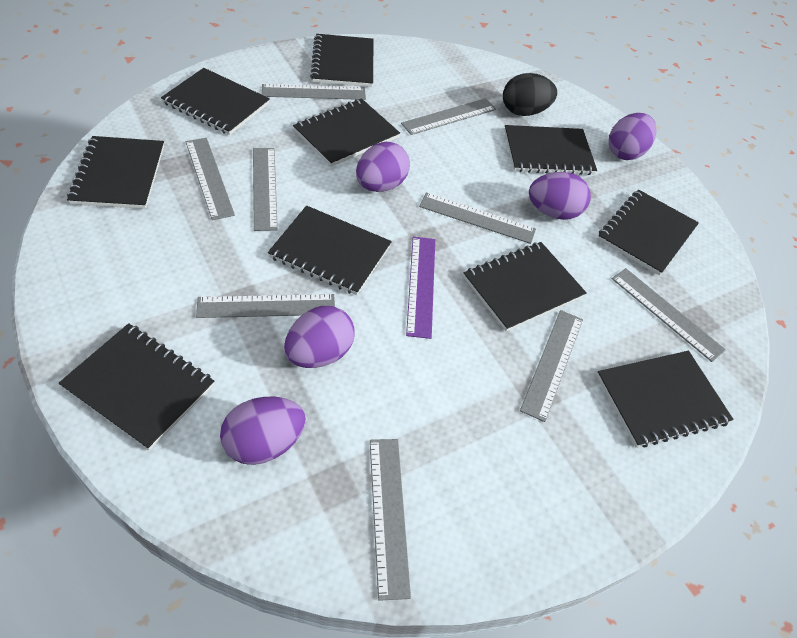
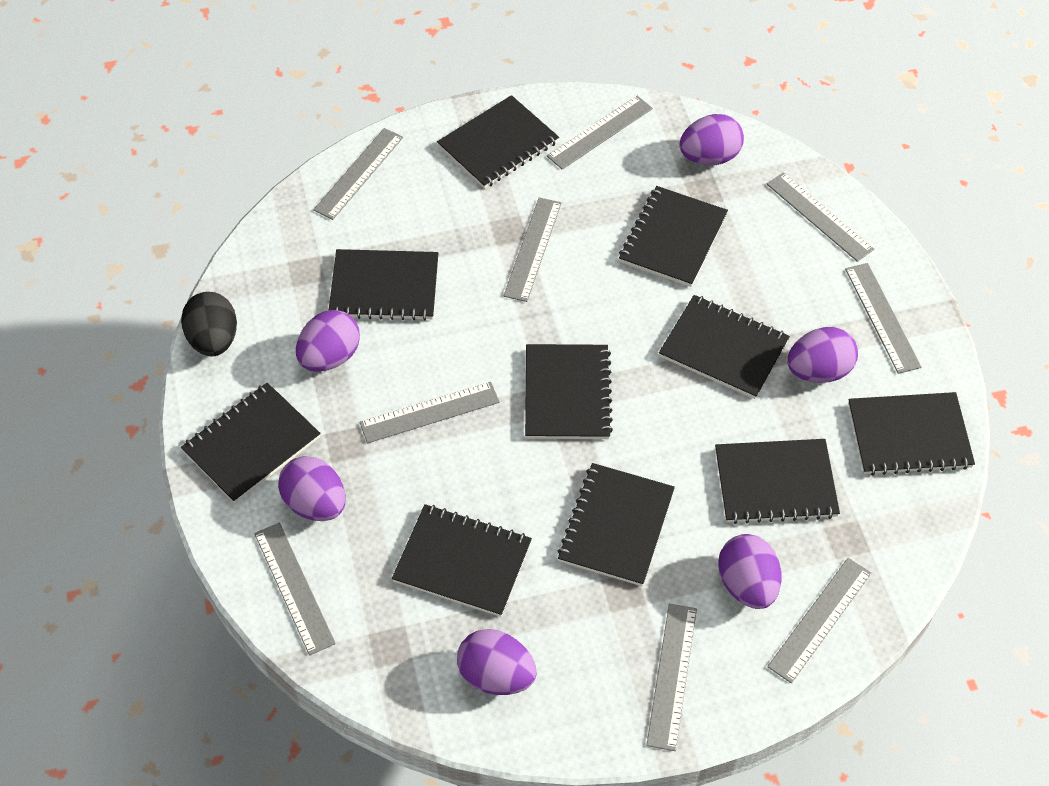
purple egg: [220,397,306,465] [284,306,355,368] [356,142,410,192] [529,172,591,220] [609,113,657,160] = 5 -> [278,456,346,521] [296,310,360,372] [457,629,536,695] [679,114,744,165] [718,534,781,609] [787,327,858,383] = 6
purple ruler: [406,237,435,339] = 1 -> none = 0

